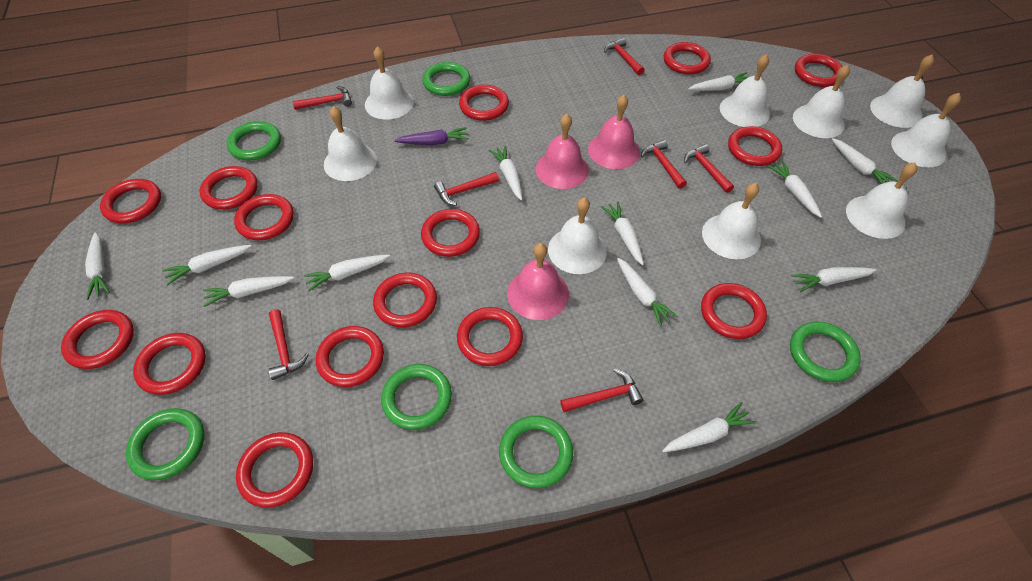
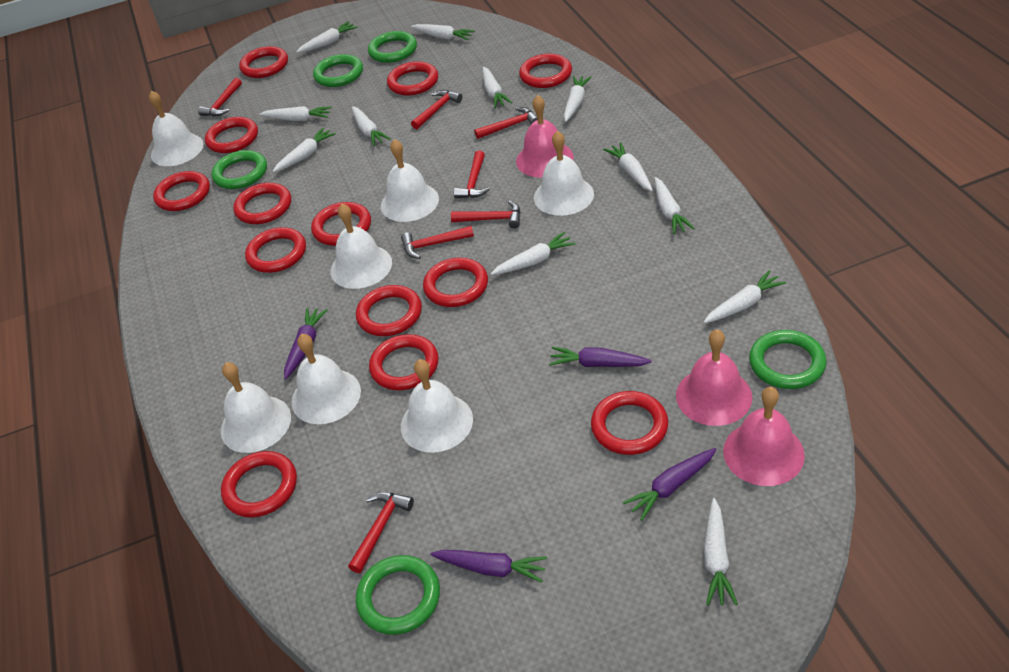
green ring: [126,408,204,480] [227,121,281,161] [381,364,452,430] [422,62,470,96] [499,415,573,488] [790,321,861,382] = 6 -> [211,150,267,189] [313,54,363,87] [356,555,440,635] [368,31,417,63] [749,330,827,389] = 5
purple carrot: [394,127,469,145] = 1 -> [284,308,328,380] [430,550,547,583] [549,347,652,367] [623,448,717,521] = 4
red ring: [61,310,134,369] [100,179,161,223] [133,333,206,395] [199,166,258,210] [234,194,294,240] [236,432,313,507] [316,326,384,387] [373,272,437,327] [421,209,480,257] [457,307,523,366] [459,85,509,121] [664,42,711,75] [701,283,767,339] [728,126,782,166] [795,54,842,87] = 15 -> [153,171,210,211] [205,117,258,153] [221,451,297,518] [233,183,291,224] [239,46,288,78] [245,227,306,273] [311,202,371,246] [356,285,422,336] [369,334,439,390] [387,61,438,95] [423,258,488,307] [519,54,572,88] [591,391,668,455] = 13
white bell: [324,106,377,181] [365,46,414,120] [548,197,607,274] [702,183,761,259] [720,54,770,127] [793,65,850,138] [846,162,917,239] [870,54,934,128] [891,93,961,167] = 9 -> [149,90,204,166] [221,362,291,453] [291,334,361,424] [331,204,392,289] [381,139,439,222] [401,359,473,453] [534,131,594,216] = 7

